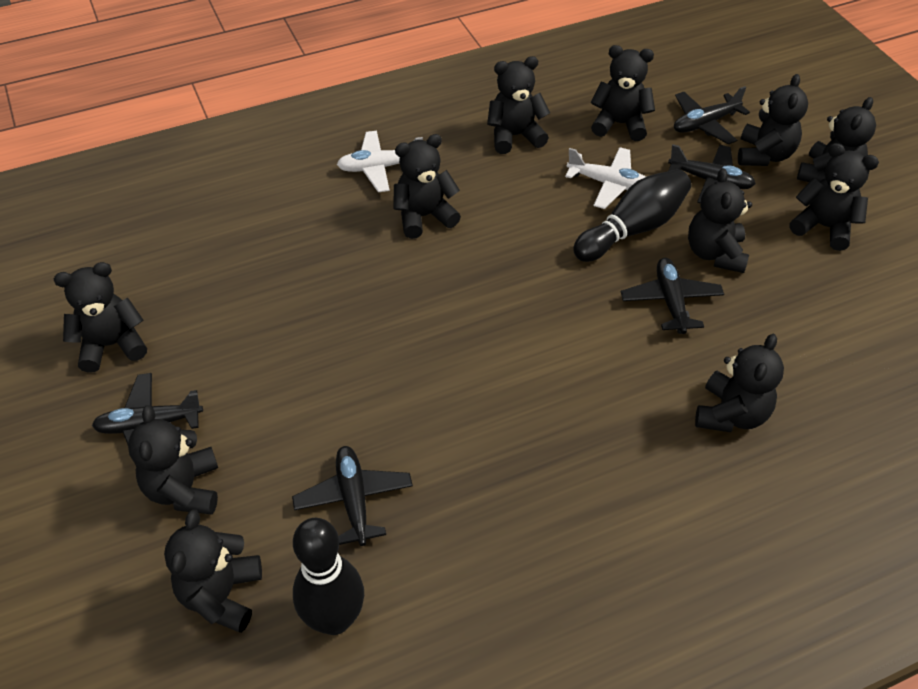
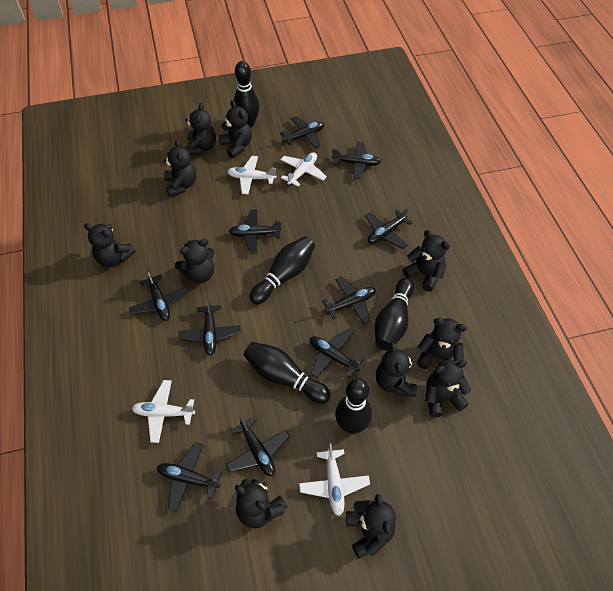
black bowling pin: [293,518,364,635] [573,169,692,262] = 2 -> [234,61,259,128] [244,342,331,404] [249,236,315,304] [335,378,372,434] [375,277,414,351] = 5
black plane: [92,373,203,466] [292,446,413,546] [621,258,724,334] [668,144,756,203] [674,86,750,144] = 5 -> [129,269,189,321] [157,442,222,512] [179,297,241,356] [226,415,290,476] [229,210,282,254] [280,116,324,148] [310,329,364,378] [322,276,376,325] [332,142,381,179] [365,207,413,249] = 10
white plane: [337,131,423,192] [565,147,646,209] = 2 -> [132,380,195,443] [227,156,276,194] [280,152,327,187] [299,443,370,516] = 4

